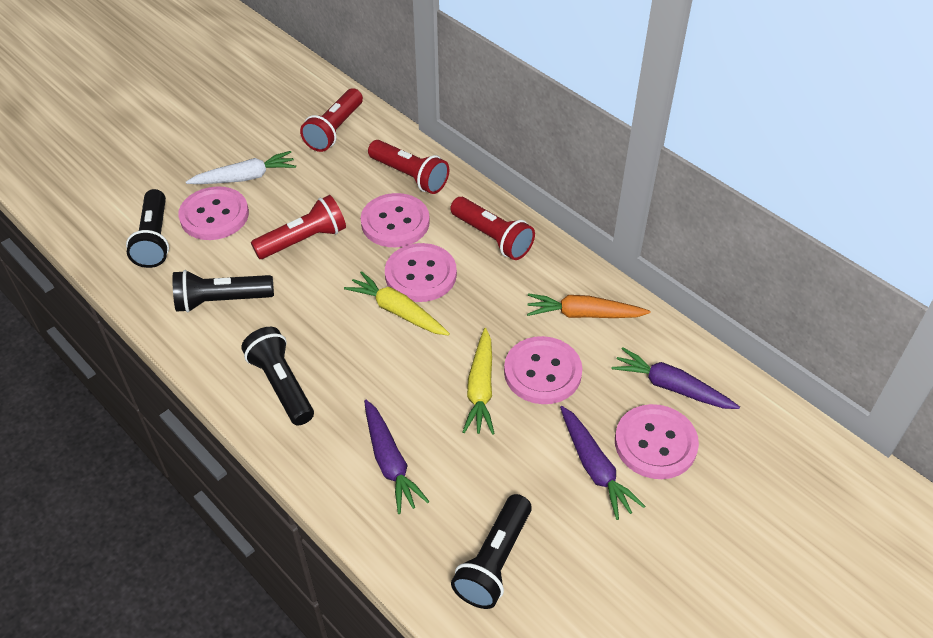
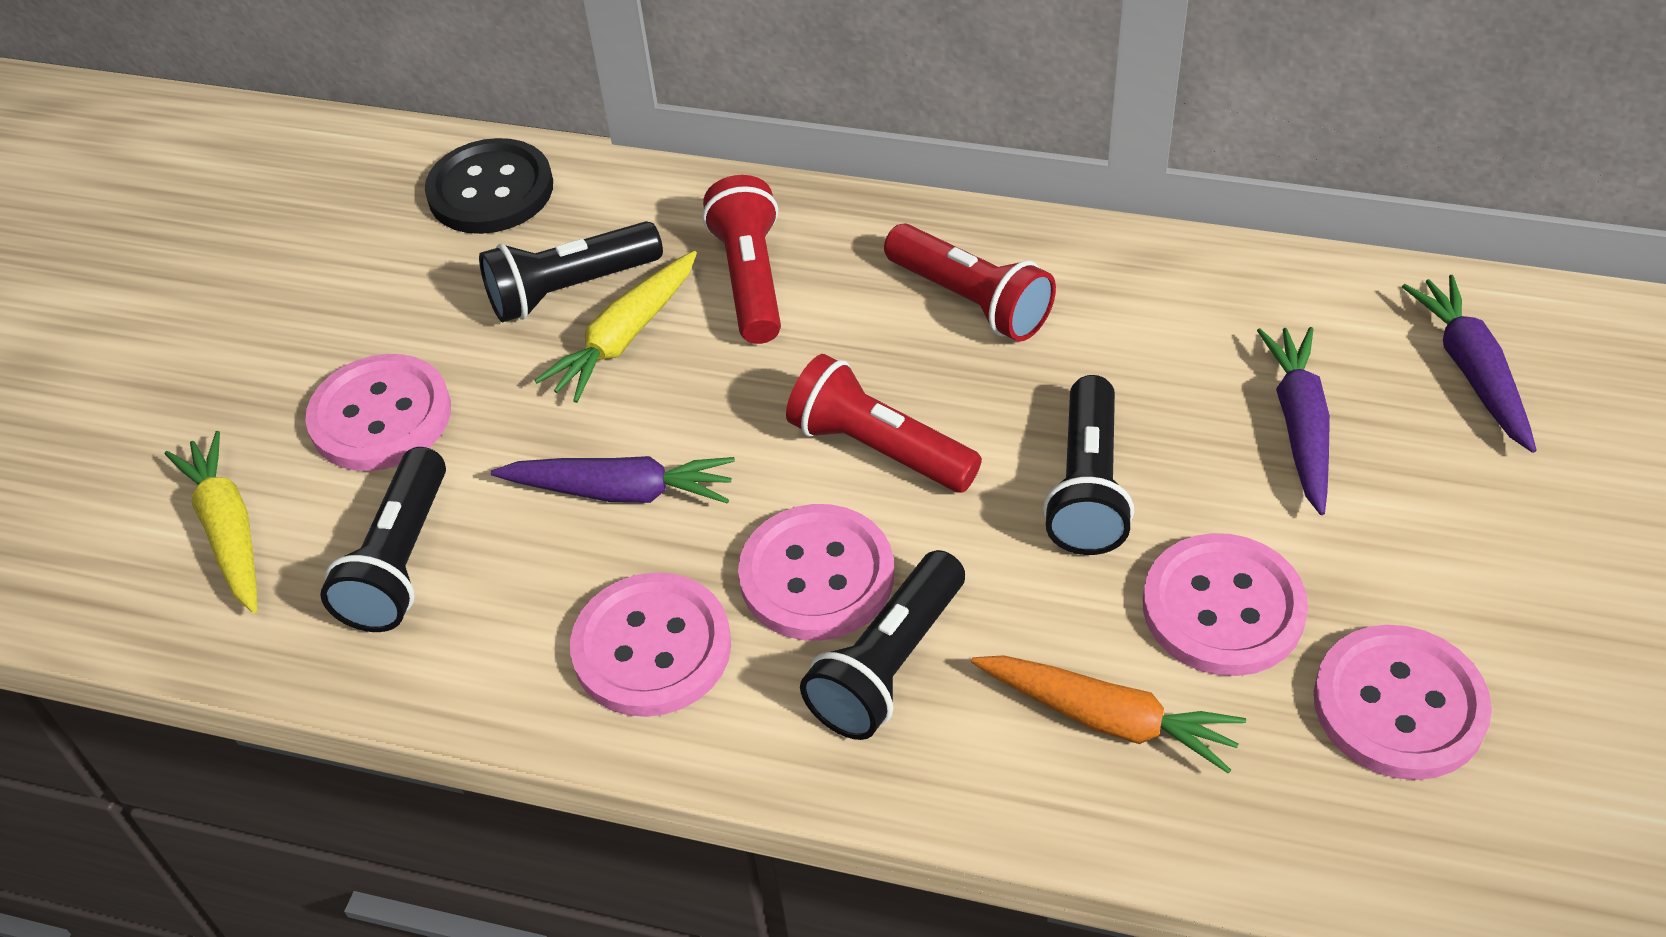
black button: none = 0 -> [425,138,553,234] = 1
red flashlight: [251,195,346,259] [300,88,363,152] [368,140,449,194] [450,197,535,260] = 4 -> [703,175,781,344] [786,354,982,493] [884,224,1056,342] = 3
white carrot: [186,151,296,184] = 1 -> none = 0

